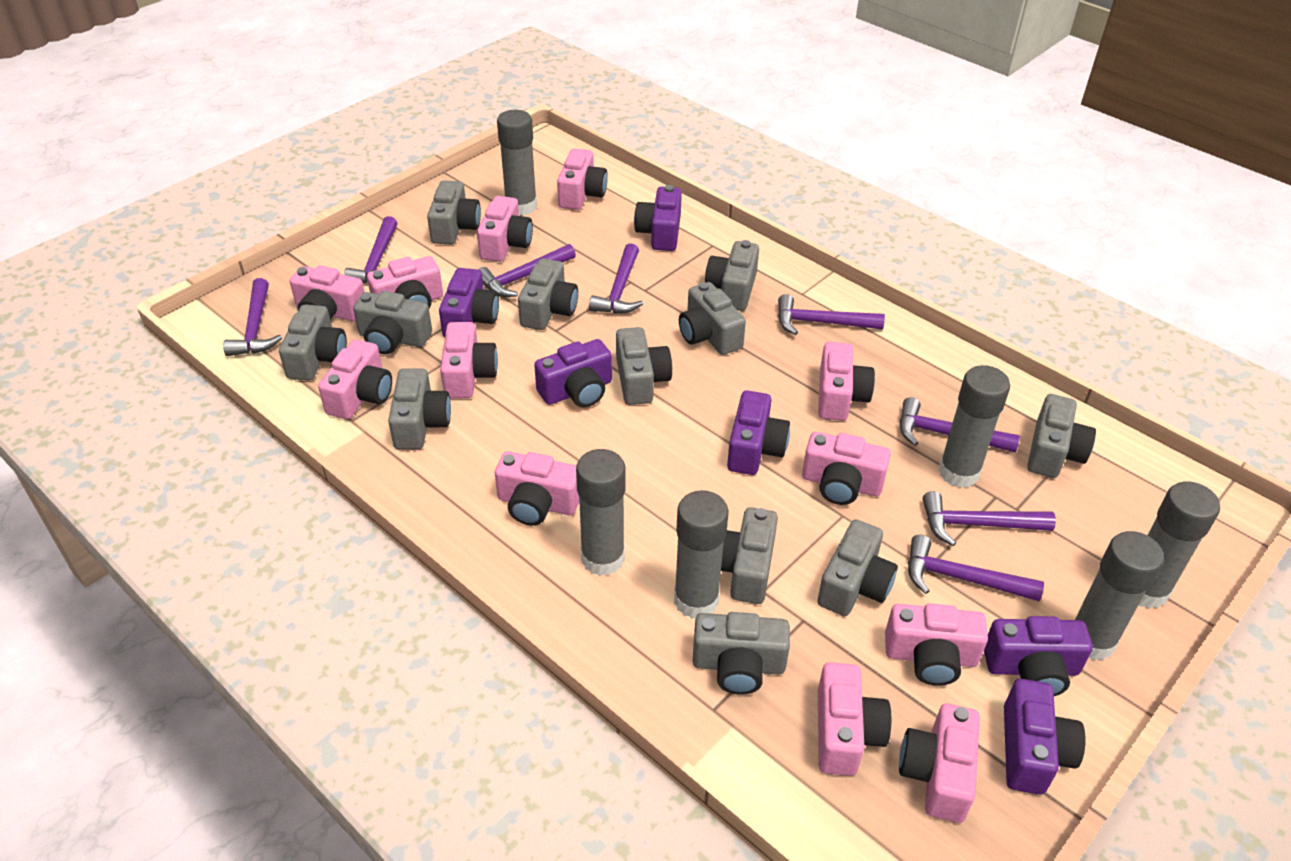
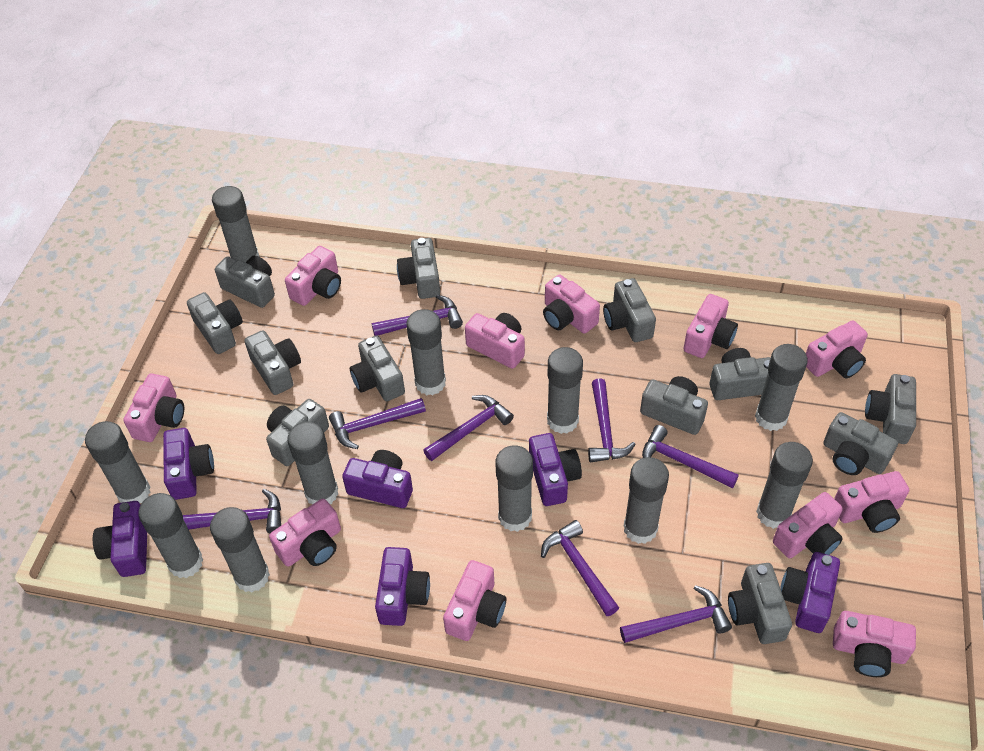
grey glue stick: [497,110,537,216] [576,449,626,576] [674,490,729,619] [938,365,1010,488] [1075,531,1164,660] [1139,481,1220,609] = 6 -> [85,421,150,503] [139,493,203,578] [210,507,270,592] [212,186,259,262] [287,422,338,505] [406,309,446,395] [495,445,533,532] [547,347,583,434] [624,457,669,544] [755,344,808,431] [756,442,813,529] = 11
pink camera: [290,265,364,322] [318,339,392,419] [367,256,443,309] [440,322,498,399] [477,196,533,262] [495,451,579,526] [557,148,608,210] [802,432,891,505] [818,342,875,421] [818,662,892,776] [885,603,988,686] [899,704,980,823] = 12 -> [123,374,184,442] [269,499,341,567] [285,246,341,306] [443,560,506,641] [465,313,525,369] [543,275,600,334] [684,294,738,358] [773,492,843,558] [806,320,868,378] [833,611,916,677] [834,471,909,533] = 11

